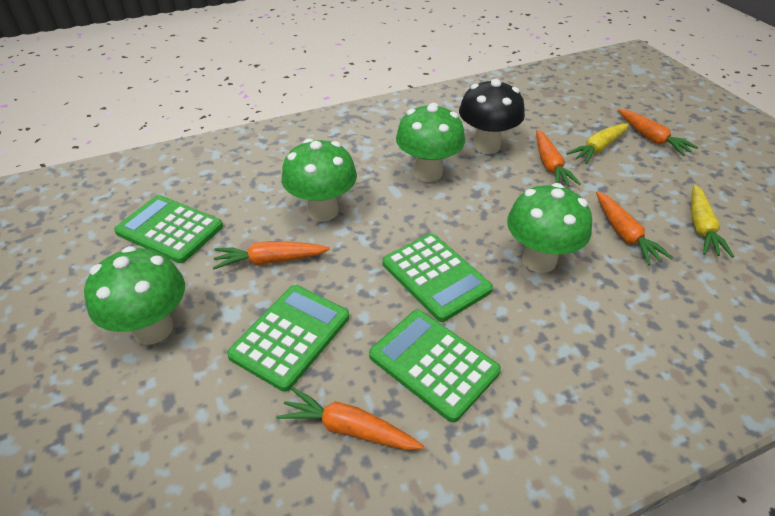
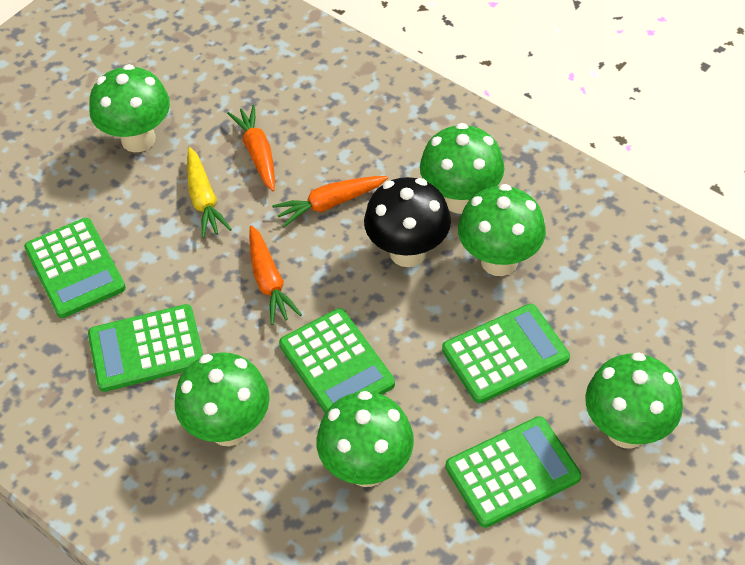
green calculator: [114,195,223,263] [227,285,349,392] [369,310,501,423] [382,233,493,322] = 4 -> [24,218,126,318] [88,304,203,392] [279,308,395,413] [442,304,570,403] [446,416,581,528] = 5
green mushroom: [84,246,185,345] [282,139,357,222] [396,103,465,182] [507,183,592,273] = 4 -> [89,64,170,152] [175,352,270,446] [317,391,414,487] [420,123,504,214] [458,184,546,276] [585,352,683,449] = 6
orange carrot: [213,241,330,270] [276,387,424,450] [536,130,581,186] [596,191,673,265] [618,109,699,156] = 5 -> [227,105,275,191] [249,225,302,325] [272,176,388,227] = 3
yellow carrot: [566,123,629,164] [691,185,734,258] = 2 -> [187,147,232,238] = 1

